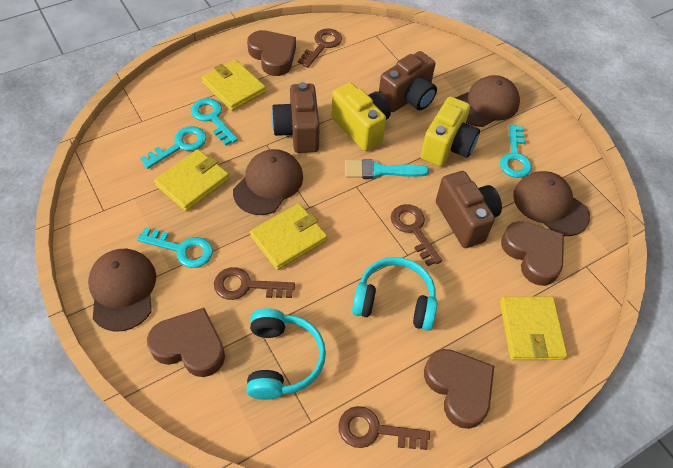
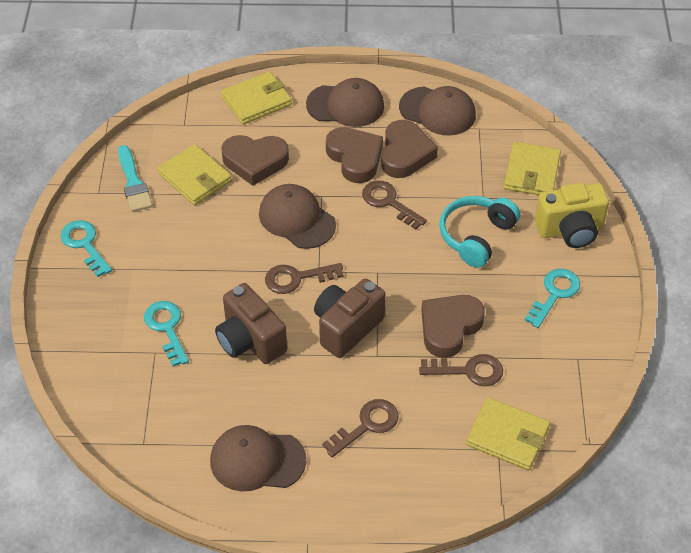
brown camera: [271,82,320,153] [379,51,437,112] [436,171,502,248] = 3 -> [215,283,287,364] [314,278,385,358] = 2
turquoise headphones: [247,308,326,400] [352,257,437,331] = 2 -> [439,196,520,268] = 1
turquoise key: [137,228,213,268] [140,126,206,169] [191,98,238,146] [500,124,532,178] = 4 -> [60,220,112,277] [144,301,189,367] [525,269,580,328] = 3
yellow camera: [331,82,391,151] [421,97,480,167] = 2 -> [535,183,609,248] = 1

